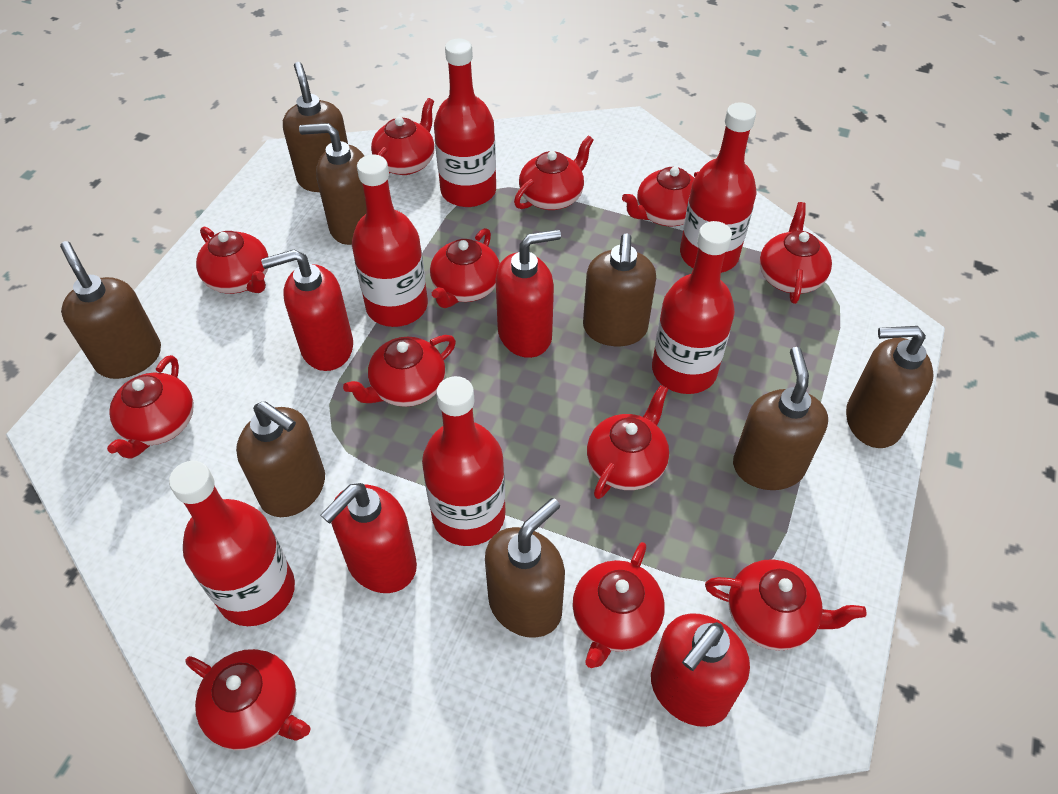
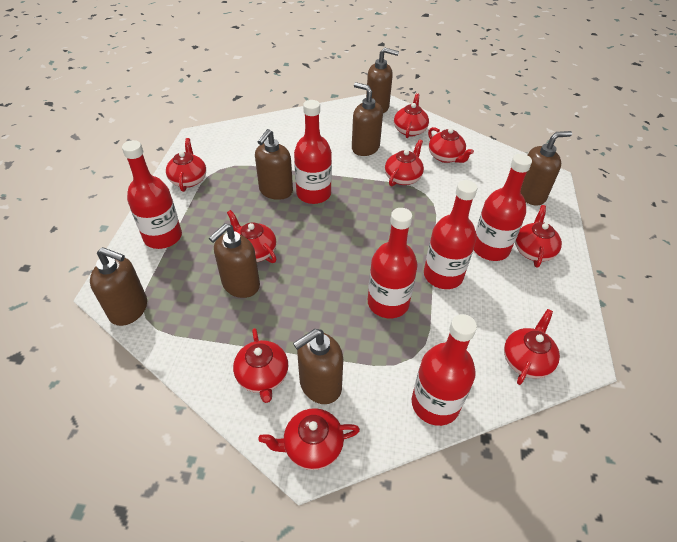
brown soap dispenser: [60,241,161,379] [236,401,325,517] [283,62,348,192] [299,123,366,245] [485,498,565,638] [583,233,656,346] [733,347,828,490] [846,326,934,448] = 8 -> [90,247,147,326] [209,223,260,298] [255,129,293,200] [293,329,343,404] [352,82,383,156] [366,48,399,113] [521,131,572,206] = 7
red soap dispenser: [261,249,353,371] [321,483,417,593] [496,229,561,358] [651,613,750,727] = 4 -> none = 0
red teapot: [107,355,194,459] [185,649,311,750] [196,227,268,294] [343,335,456,407] [371,98,435,175] [430,228,500,308] [514,136,594,210] [573,542,665,668] [587,385,669,499] [622,167,698,227] [705,559,866,651] [759,202,832,304] = 12 -> [166,138,206,192] [227,210,276,263] [233,328,288,403] [258,408,360,470] [385,139,424,186] [394,93,429,138] [428,127,474,163] [504,309,560,385] [515,205,562,268] = 9

